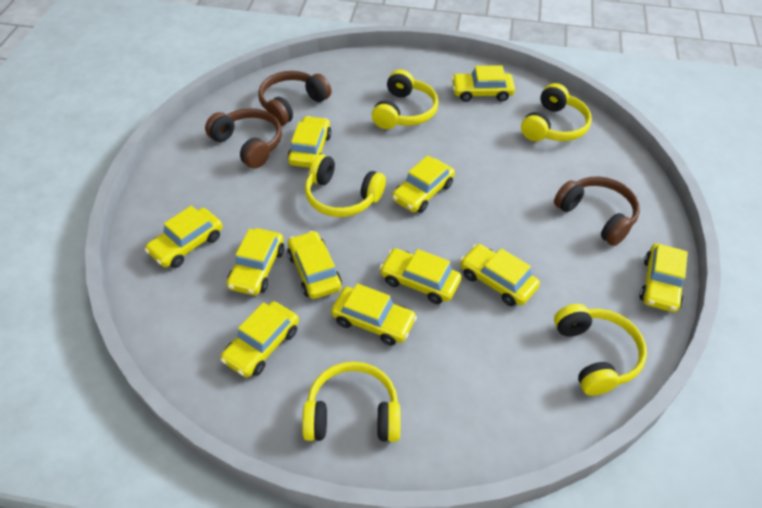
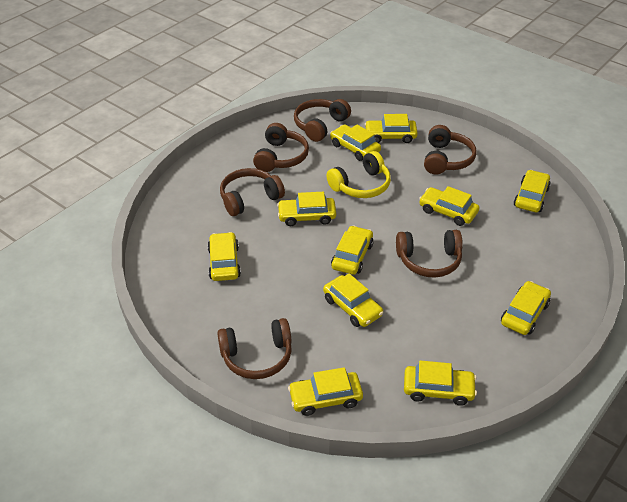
brown headphones: [205,108,282,168] [258,71,331,126] [554,176,640,246] = 3 -> [217,318,292,379] [220,168,285,216] [253,123,309,172] [294,99,351,142] [396,230,463,277] [424,125,477,175] = 6
yellow headphones: [302,362,401,442] [305,154,386,217] [372,70,439,129] [521,83,592,141] [554,304,647,396] = 5 -> [326,151,391,198] = 1

